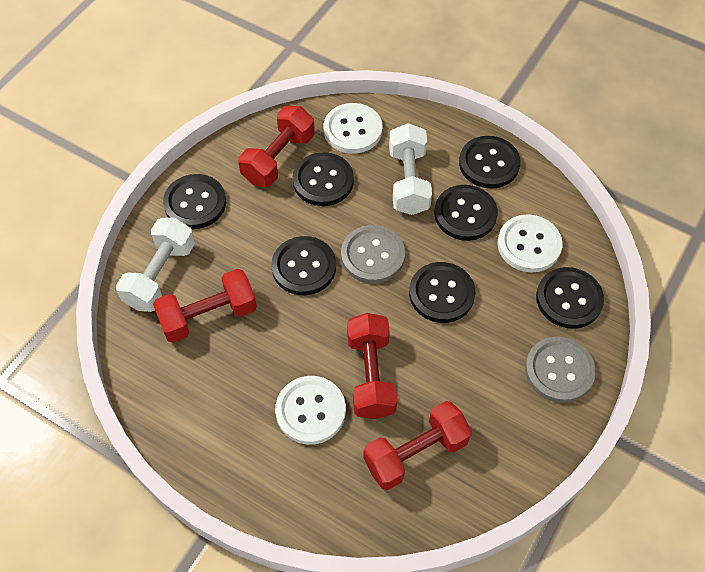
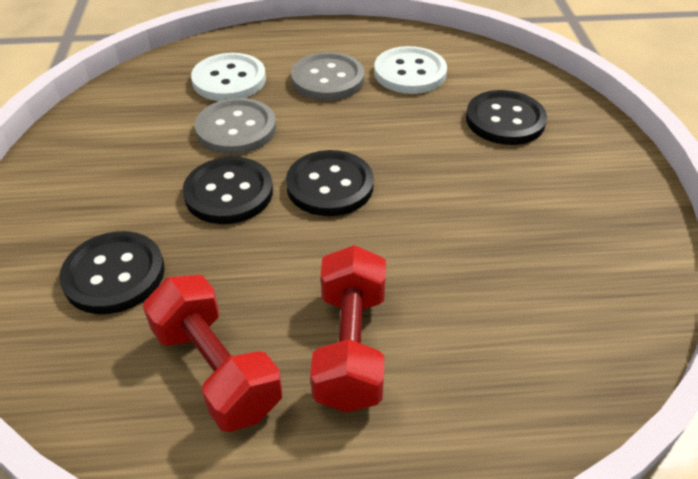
black button: [163,174,226,229] [271,236,336,295] [293,152,354,206] [409,262,476,323] [434,185,498,241] [459,136,520,189] [536,267,604,329] = 7 -> [59,231,165,314] [183,157,273,224] [286,150,374,216] [466,90,547,145] = 4
red dumbbell: [153,269,257,343] [238,106,315,187] [347,313,397,419] [363,401,472,490] = 4 -> [143,275,282,432] [310,245,386,412] = 2
white button: [275,376,346,445] [324,103,383,154] [497,214,562,272] = 3 -> [191,53,266,101] [374,46,447,94] = 2
white dumbbell: [116,218,195,312] [389,123,432,215] = 2 -> none = 0

